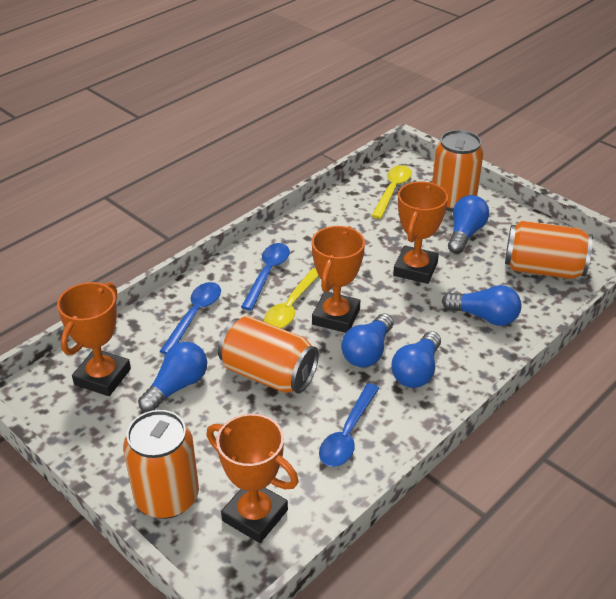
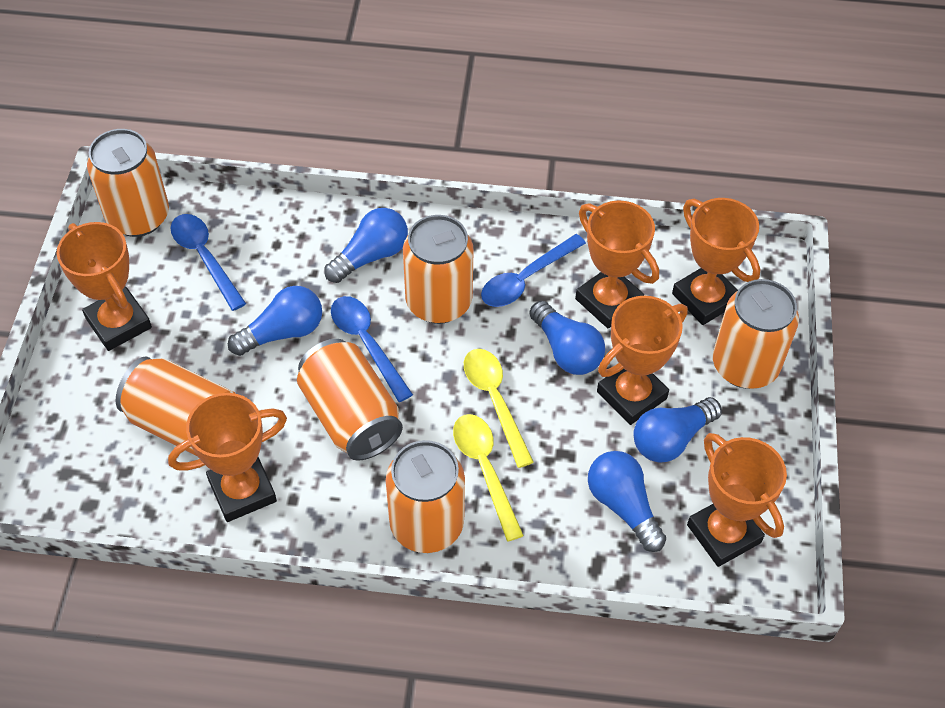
orange can: [123,410,199,519] [218,316,319,394] [432,130,484,212] [505,221,593,279] = 4 -> [87,129,169,237] [115,357,236,456] [297,339,403,461] [386,440,465,553] [403,215,474,324] [713,279,799,389] = 6
orange trophy: [57,282,131,396] [206,414,299,543] [312,226,365,333] [393,181,448,284] = 4 -> [56,222,152,351] [168,393,287,522] [575,200,659,328] [597,296,688,425] [672,198,760,325] [687,433,787,567] = 6

